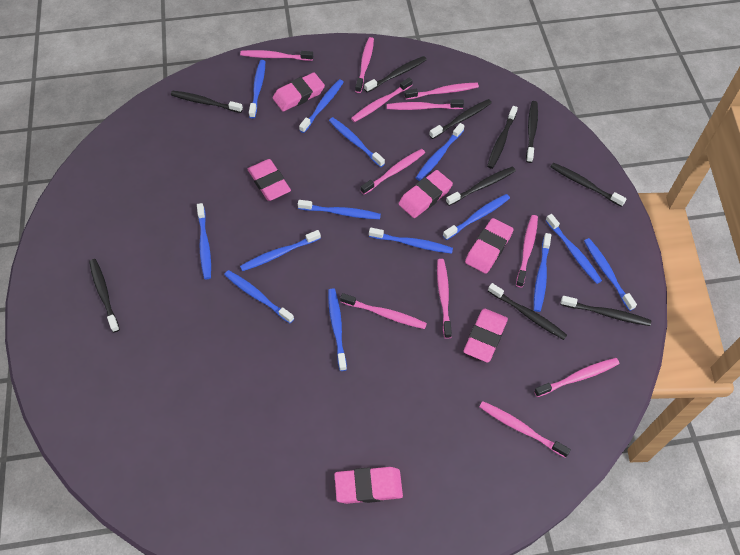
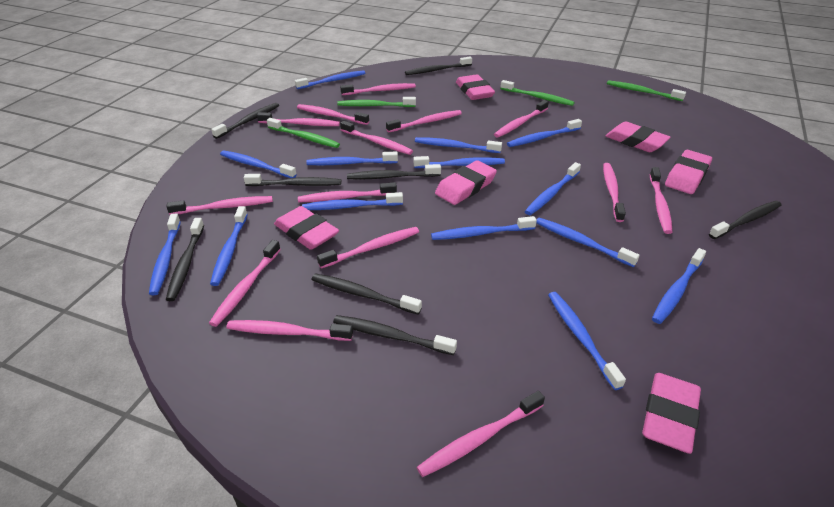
black toothbrush: [89,259,120,332] [171,91,243,113] [364,56,427,93] [429,99,492,139] [446,166,516,206] [487,106,518,169] [488,283,567,340] [526,101,538,163] [550,163,626,207] [560,296,651,326] = 10 -> [166,218,204,301] [211,103,279,139] [244,174,341,186] [311,273,422,315] [333,315,457,355] [347,164,441,179] [405,57,472,75] [709,201,782,239] = 8
green toothbrush: none = 0 -> [267,118,340,148] [337,97,416,107] [500,80,575,106] [607,80,686,101] = 4
pink toothbrush: [240,50,313,61] [340,293,427,329] [351,78,413,122] [355,37,374,93] [360,149,425,195] [387,100,464,110] [404,83,479,100] [437,259,452,339] [479,401,571,458] [516,215,538,287] [534,358,619,397] = 11 -> [166,196,273,215] [209,240,281,327] [226,320,353,341] [257,112,340,126] [297,104,369,125] [298,182,397,202] [317,227,419,268] [340,83,416,95] [340,121,413,155] [386,110,462,132] [416,391,545,477] [494,100,549,138] [603,163,626,222] [650,167,673,234] = 14

